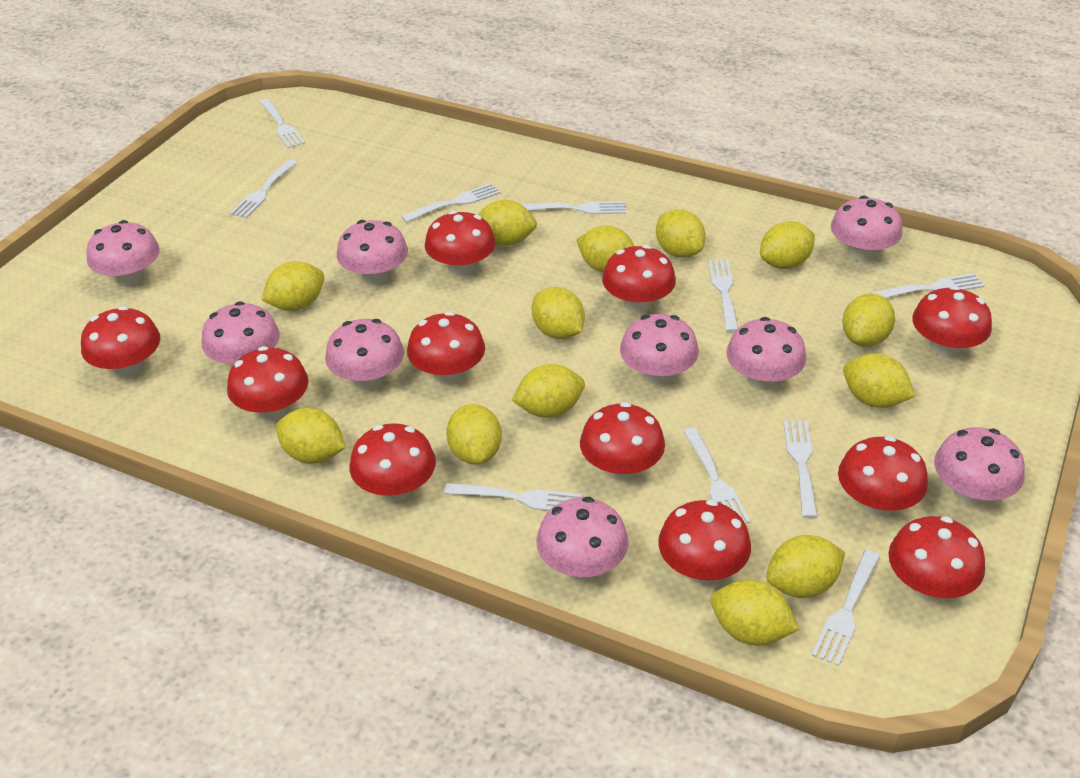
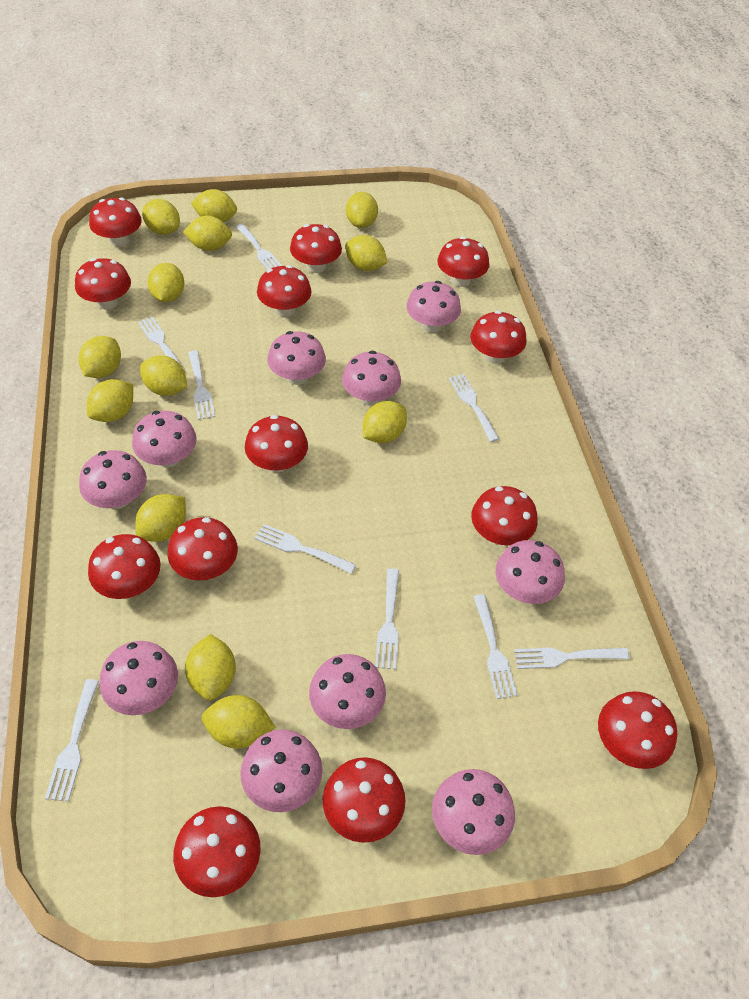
pink mushroom: [86,220,160,287] [202,301,280,367] [325,319,404,390] [337,220,408,285] [537,497,629,580] [620,314,699,385] [726,317,806,390] [831,195,903,262] [934,427,1025,506] = 9 -> [79,450,147,509] [100,641,178,715] [132,411,197,468] [240,730,322,812] [267,331,326,385] [309,654,386,729] [342,351,401,406] [406,281,461,333] [432,769,515,855] [495,540,565,604] = 10
red mushroom: [81,306,160,378] [227,346,309,421] [350,423,436,501] [407,312,485,384] [425,211,496,276] [580,402,665,481] [602,245,676,313] [658,500,751,584] [838,436,928,516] [889,516,985,601] [912,286,992,358] = 11 -> [75,258,131,310] [88,534,161,599] [89,197,142,247] [168,517,238,580] [173,806,261,897] [245,415,308,472] [257,265,311,317] [290,224,342,273] [323,757,406,843] [437,237,489,287] [470,311,527,364] [471,486,538,546] [598,691,677,769] = 13
white fork: [230,159,298,218] [260,99,305,148] [401,183,501,222] [444,483,582,511] [521,201,626,214] [683,428,751,524] [708,260,738,332] [783,420,818,518] [811,550,880,666] [871,273,985,298] = 10 -> [45,679,99,802] [138,316,186,372] [188,351,215,420] [236,224,282,269] [254,524,356,574] [375,568,399,670] [449,374,499,442] [473,594,518,699] [514,647,630,669] = 9

